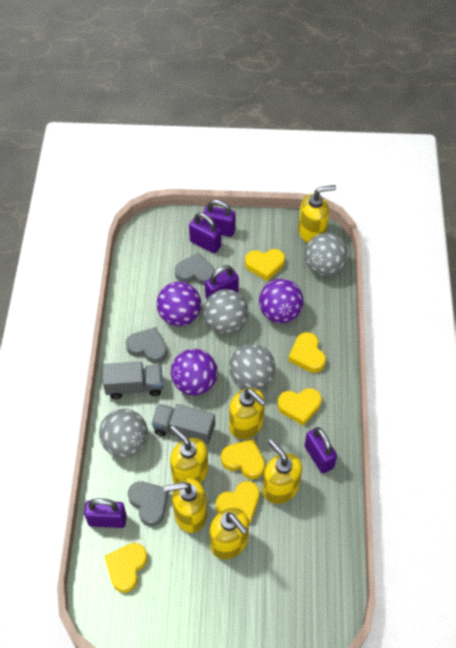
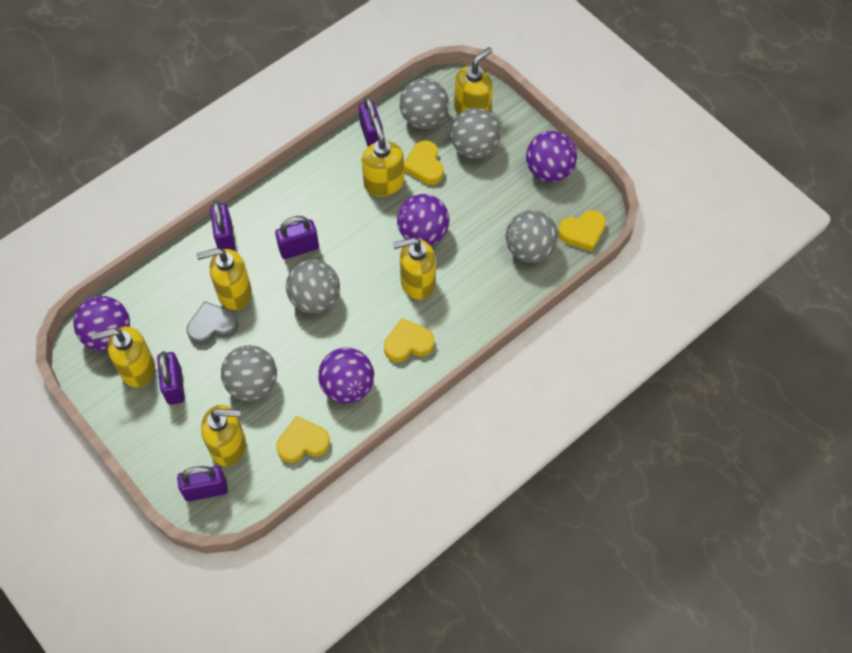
grey ball: [99,409,148,458] [204,289,249,334] [229,344,276,390] [304,233,348,276] = 4 -> [221,345,277,401] [286,260,340,314] [399,78,449,129] [450,108,501,159] [506,210,559,263] = 5
grey heart: [126,327,167,363] [128,481,169,526] [175,253,215,285] = 3 -> [187,302,239,345] = 1
grey truck: [103,361,163,399] [152,404,215,444] = 2 -> none = 0
purple ball: [157,282,201,326] [171,349,218,396] [259,279,304,323] = 3 -> [73,296,130,351] [318,347,374,404] [397,194,449,245] [526,131,577,182] = 4
yellow heart: [105,543,147,593] [216,481,260,523] [221,439,265,479] [245,249,285,281] [277,388,322,426] [288,332,326,373] = 6 -> [276,416,330,463] [384,318,434,362] [404,140,443,185] [558,210,606,251] = 4

